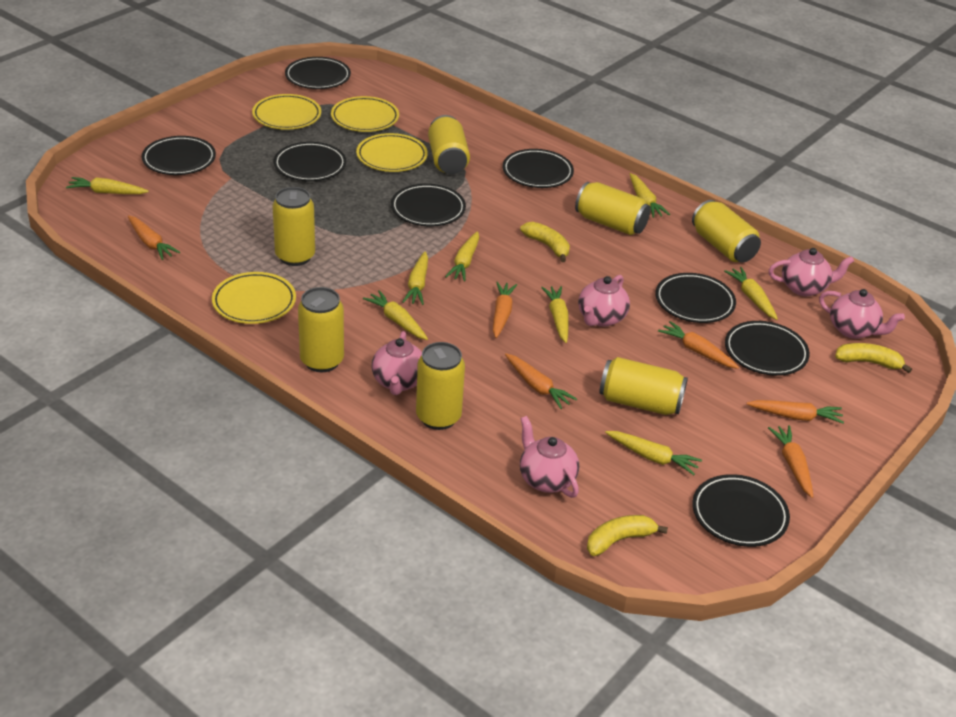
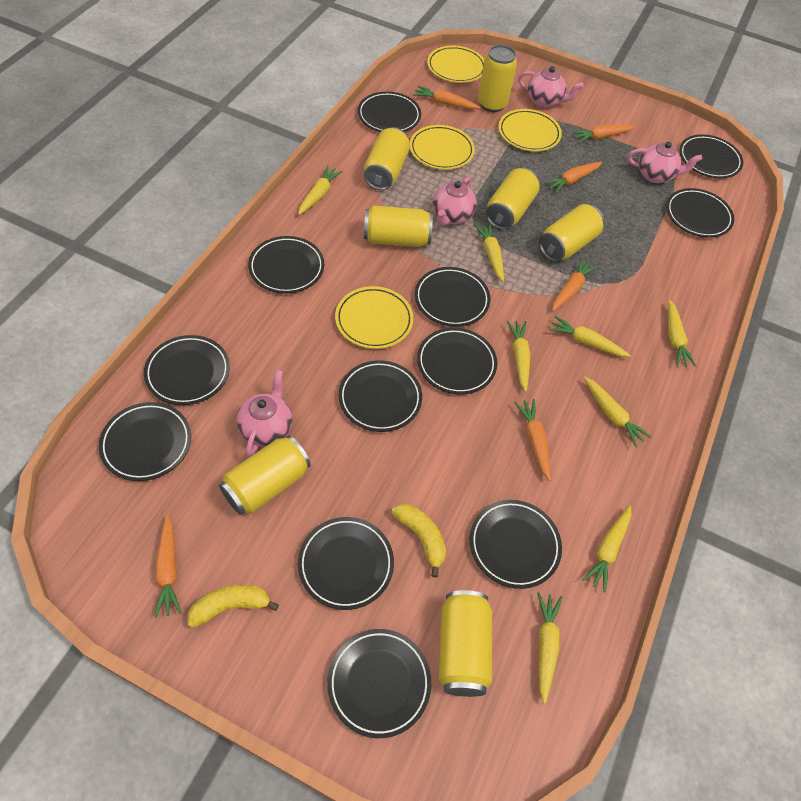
black plate: [142,136,216,175] [274,142,346,181] [285,57,351,89] [391,184,466,227] [503,149,574,188] [655,273,736,323] [692,474,790,547] [725,321,810,376] = 8 -> [99,402,191,481] [144,335,230,405] [248,236,324,294] [298,517,394,610] [327,629,431,738] [339,360,422,432] [358,92,421,132] [415,267,490,327] [417,328,497,394] [470,500,562,589] [666,188,734,238] [679,134,743,178] = 12
pink teapot: [372,331,422,395] [520,416,579,498] [578,275,630,327] [769,248,854,296] [819,289,905,339] = 5 -> [237,370,292,457] [433,177,477,226] [518,66,583,108] [628,142,702,183] = 4
yellow banana: [520,222,570,262] [587,515,668,556] [835,343,912,373] = 3 -> [188,585,279,628] [391,504,446,577] = 2

